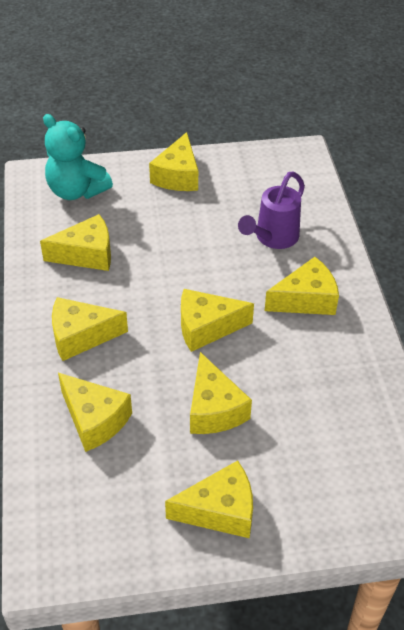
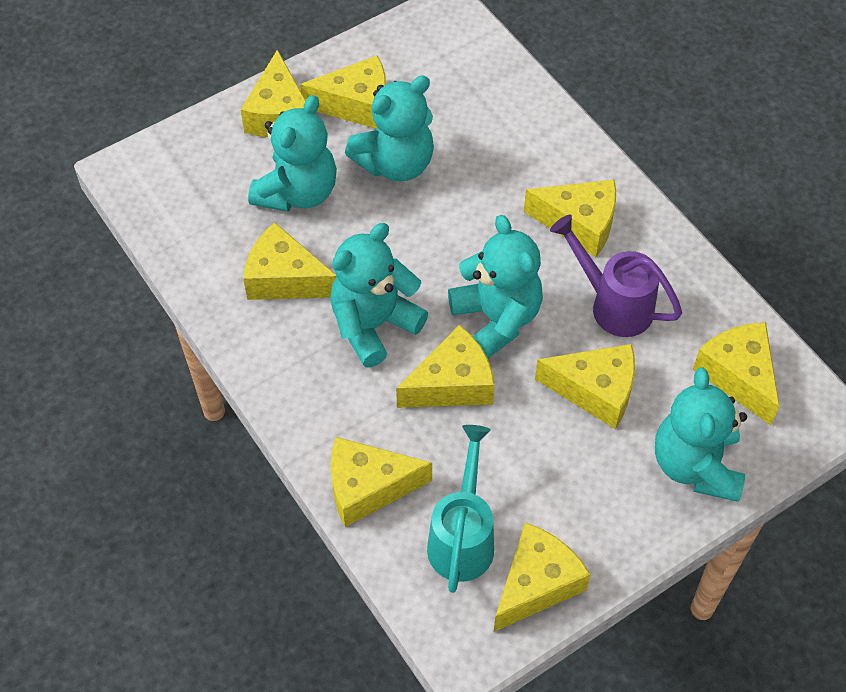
turquoise teddy bear: [43,114,113,200] = 1 -> [248,95,337,212] [330,223,428,367] [345,75,434,181] [448,215,543,358] [655,367,747,502] = 5
turquoise watering can: none = 0 -> [427,425,494,593] = 1
yellow cheese: [40,214,111,271] [52,297,128,361] [58,373,132,452] [149,132,198,191] [165,461,253,538] [181,289,254,352] [190,352,252,434] [265,257,339,315] = 8 -> [241,50,306,137] [243,222,336,300] [300,55,386,129] [331,437,432,527] [396,325,495,408] [494,522,591,632] [524,179,616,257] [535,344,635,429] [693,322,780,425] = 9

